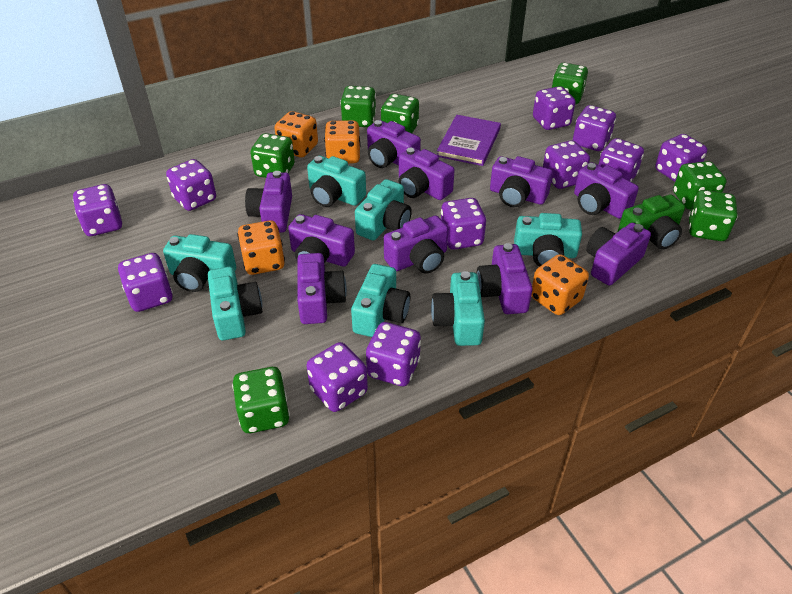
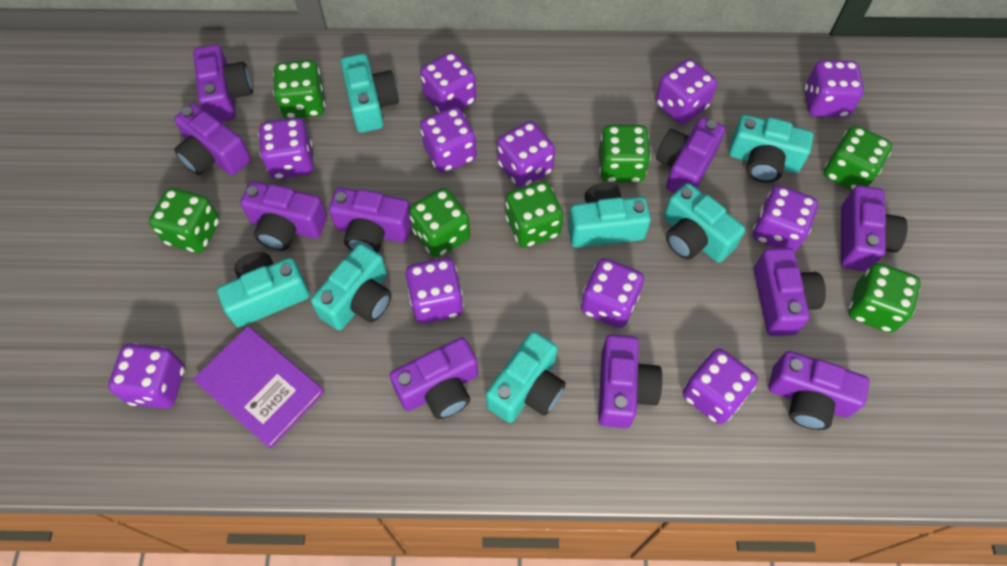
green camera: [617,195,685,249] = 1 -> none = 0
orange dice: [237,220,285,275] [275,111,318,157] [324,120,361,163] [531,254,589,315] = 4 -> none = 0

